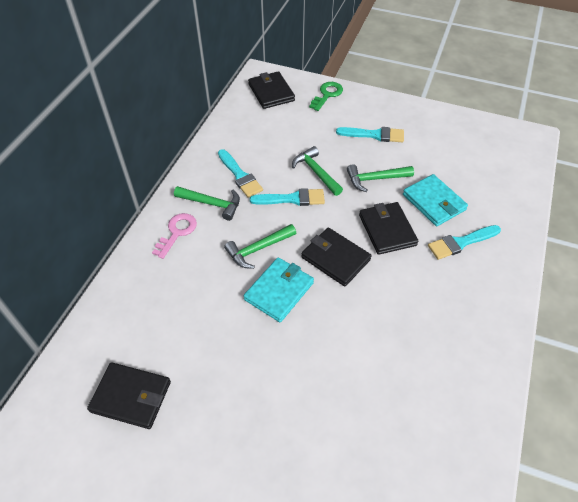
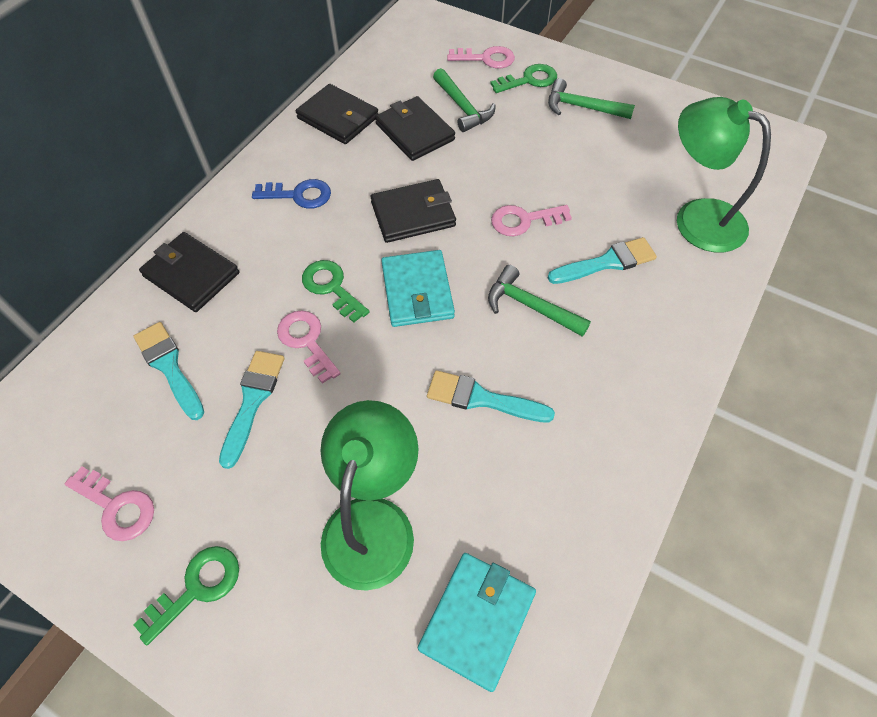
blue key: none = 0 -> [252,179,331,209] = 1
green hammer: [174,186,240,221] [224,224,296,269] [292,146,343,196] [347,164,414,192] = 4 -> [433,68,496,132] [488,265,591,337] [548,78,635,119] = 3
green key: [309,82,343,111] = 1 -> [133,546,239,645] [302,260,369,323] [490,64,557,93] = 3
green lamp: none = 0 -> [321,400,419,591] [677,97,771,253] = 2
pink key: [152,213,197,259] = 1 -> [65,466,154,541] [277,311,341,384] [447,46,515,68] [491,205,572,236] = 4

